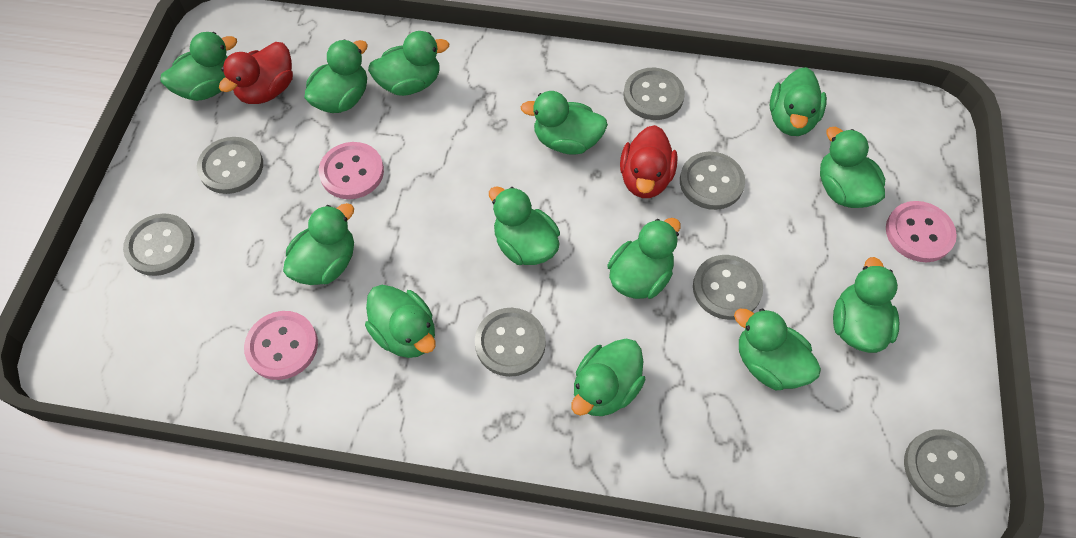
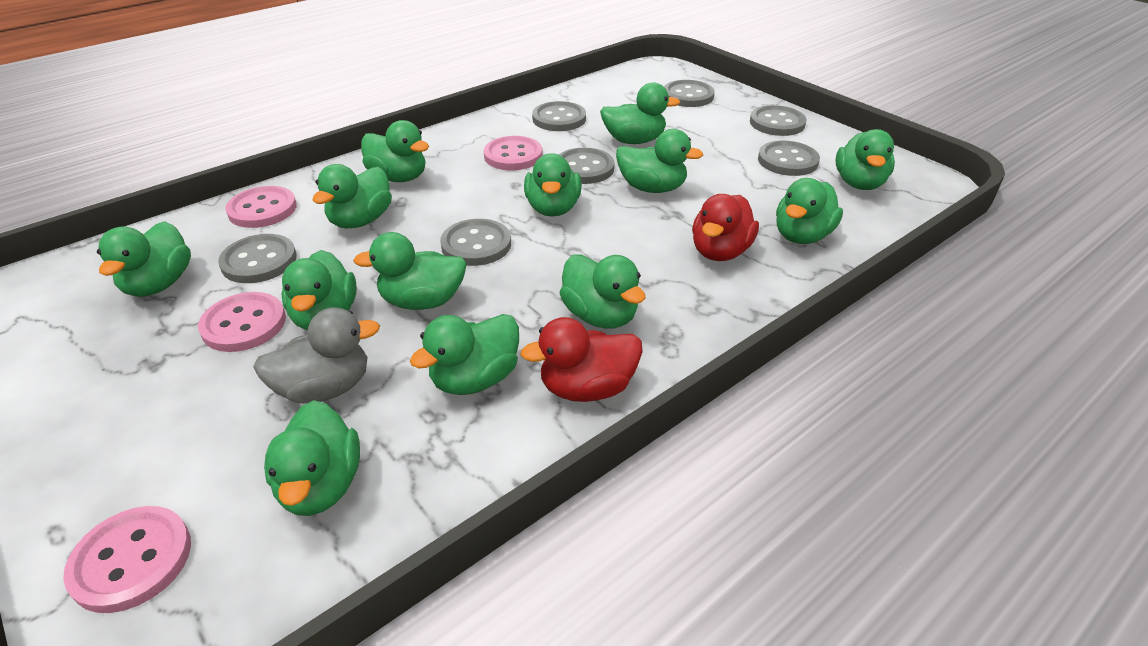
grey duck: none = 0 -> [253,307,380,404] = 1
pink button: [244,311,318,380] [319,142,384,199] [886,201,957,262] = 3 -> [63,506,191,613] [198,292,286,352] [226,186,297,228] [483,136,543,170] = 4

